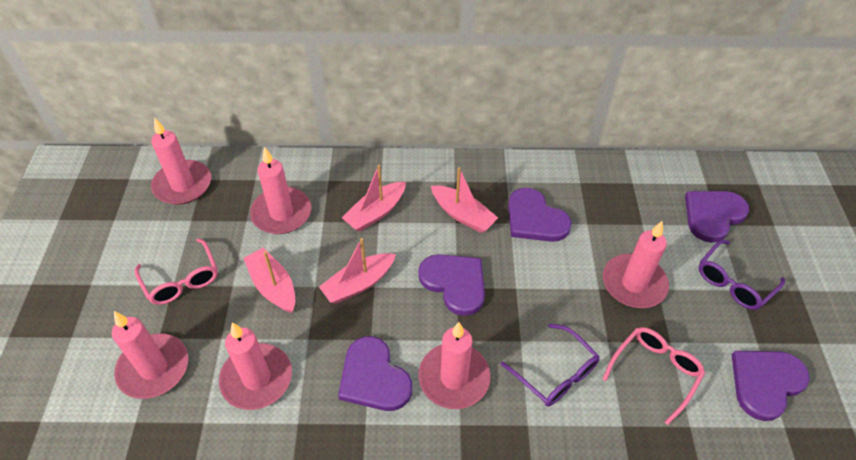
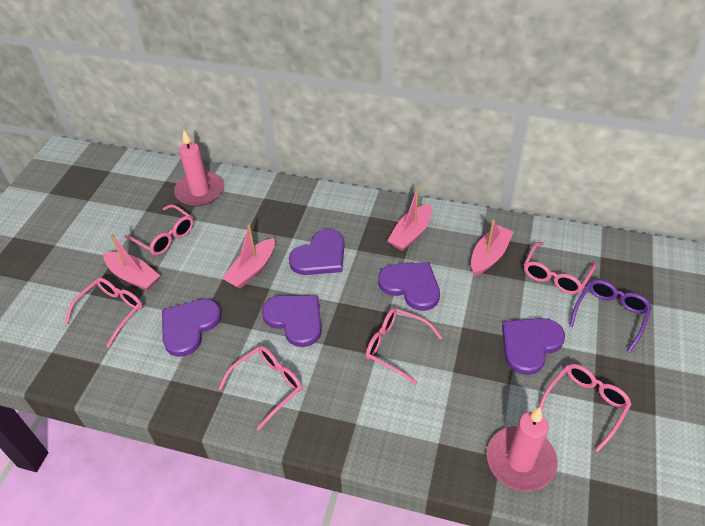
pink candle: [112,311,188,399] [151,117,211,205] [219,322,292,410] [250,147,311,234] [418,322,491,409] [603,221,669,308] = 6 -> [174,130,224,206] [487,407,558,492] = 2
pink glasses: [135,238,218,305] [603,327,705,425] = 2 -> [65,278,143,348] [124,204,194,255] [218,346,302,430] [366,308,442,385] [524,242,596,294] [538,364,632,452] = 6
purple glasses: [501,323,600,407] [698,240,785,310] = 2 -> [569,280,652,353] = 1

